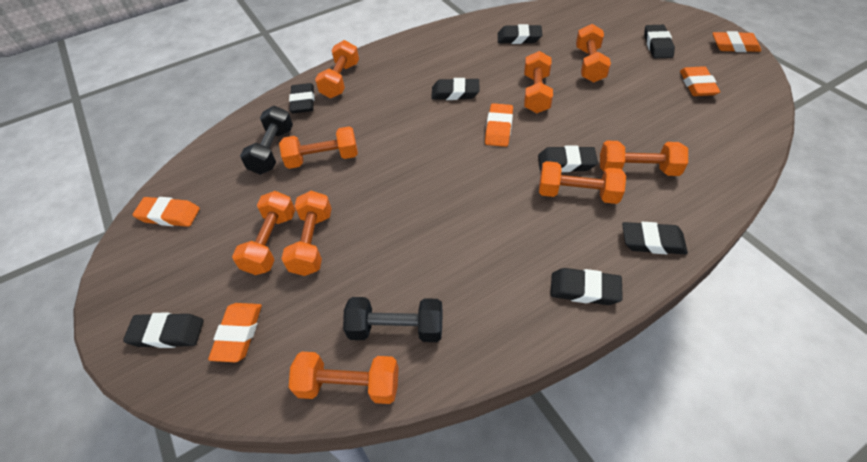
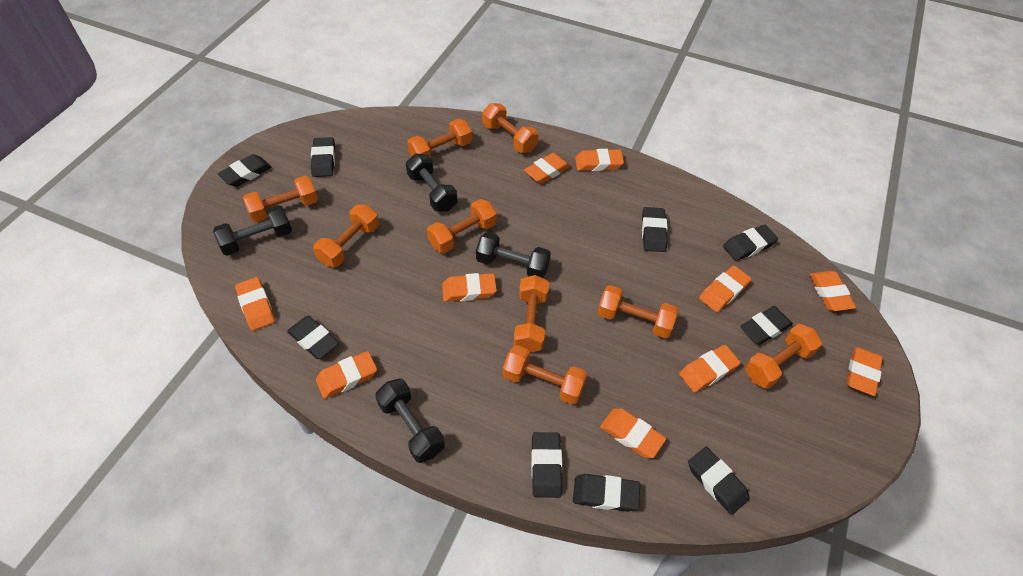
black dumbbell: [240,106,293,175] [343,297,443,342] = 2 -> [213,205,292,256] [375,378,445,463] [406,154,458,212] [476,232,551,278] = 4
black eraser: [123,313,204,348] [289,83,314,113] [431,78,479,100] [498,24,543,44] [538,146,598,172] [550,268,623,305] [622,222,688,254] [644,25,675,58] = 8 -> [218,154,271,187] [287,316,339,359] [311,137,335,177] [531,432,562,498] [573,474,640,512] [642,207,668,252] [688,447,750,515] [723,224,778,261] [740,306,793,345] = 9
orange eraser: [133,197,200,227] [208,303,262,362] [485,103,513,147] [680,66,720,96] [713,31,761,52] = 5 -> [235,277,275,331] [316,351,377,399] [442,273,497,302] [524,153,570,184] [575,149,624,171] [600,408,666,458] [679,345,741,392] [699,266,751,312] [809,271,856,311] [847,347,883,396] = 10

